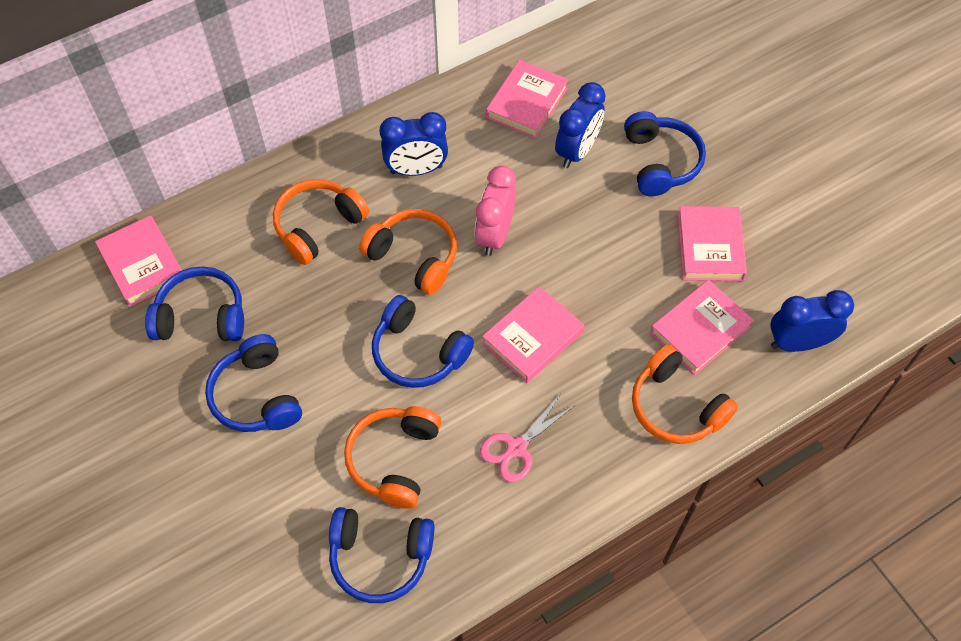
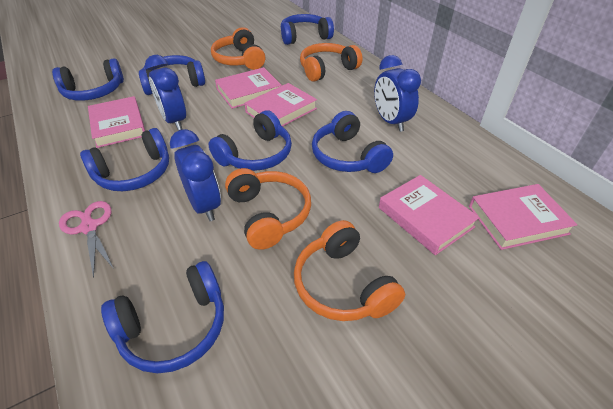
blue headphones: [145,266,244,341] [205,334,302,432] [329,507,435,603] [372,295,474,388] [624,111,706,196] = 5 -> [52,58,124,101] [80,128,169,191] [101,261,224,373] [139,55,205,95] [209,110,292,171] [281,14,334,45] [312,111,393,173] = 7
pink clock: [475,165,516,256] = 1 -> none = 0

